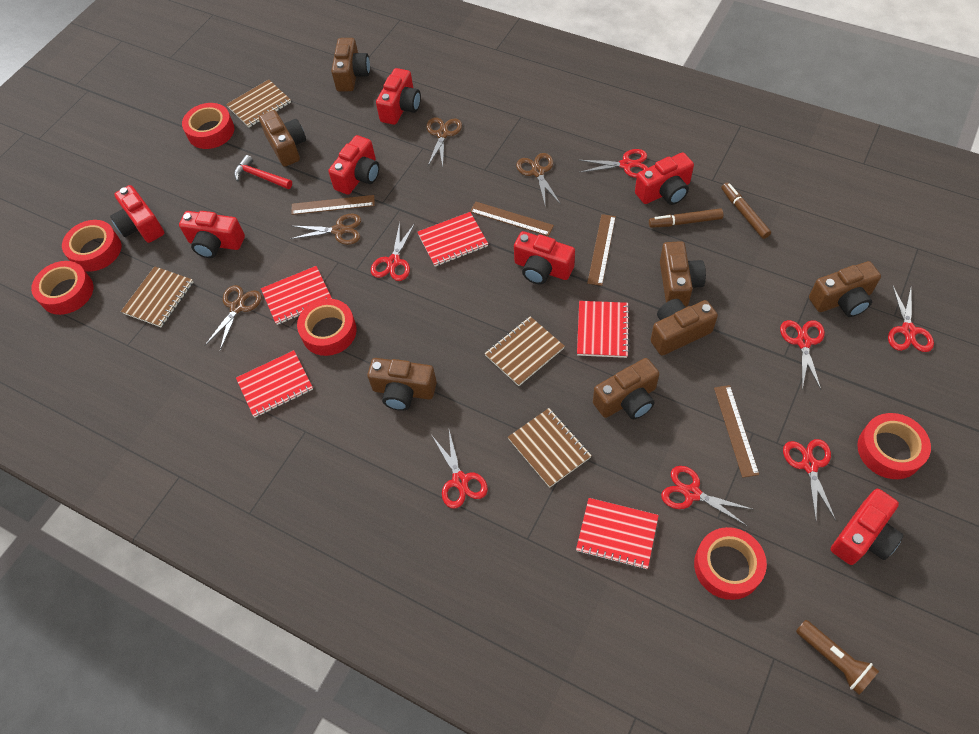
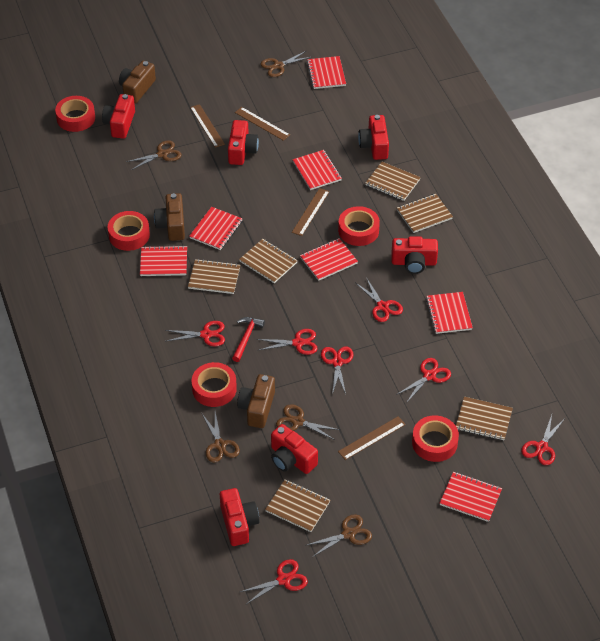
brown camera: [259,110,306,167] [331,38,370,91] [367,358,437,411] [593,358,659,419] [651,299,718,356] [660,241,706,307] [809,261,881,317] = 7 -> [119,61,156,104] [154,193,185,241] [237,374,275,428] = 3
brown flashlight: [796,620,879,695] = 1 -> none = 0
brown marker: [649,208,723,228] [721,183,771,239] = 2 -> none = 0
brown notebook: [121,266,193,327] [226,80,291,128] [484,316,565,386] [508,408,592,488] = 4 -> [188,259,240,294] [239,239,298,283] [265,479,330,532] [365,162,421,201] [397,194,453,233] [456,397,513,440] = 6
brown scissors: [205,285,262,350] [290,214,361,245] [426,117,462,167] [516,153,560,204] = 4 -> [126,140,181,170] [202,412,240,463] [260,51,311,77] [276,404,340,440] [307,514,372,557] = 5
red camera: [110,185,164,243] [179,211,245,258] [328,135,379,195] [376,68,421,125] [514,231,575,284] [635,152,694,205] [831,489,903,565] = 7 -> [102,94,135,139] [220,488,259,546] [228,120,259,165] [271,424,318,474] [358,115,389,160] [391,236,438,274] = 6
red notebook: [236,350,313,418] [261,266,332,325] [418,212,488,267] [576,498,659,569] [577,301,630,358] = 5 -> [140,245,187,276] [189,207,242,250] [292,150,342,190] [300,238,358,281] [307,56,346,89] [426,292,473,334] [440,472,502,522] = 7
red tape: [31,261,93,315] [62,220,121,272] [182,103,234,149] [297,299,357,356] [694,527,767,600] [857,413,931,479] = 6 -> [55,96,95,132] [108,211,150,251] [192,362,237,407] [338,206,380,246] [412,415,459,462] = 5

